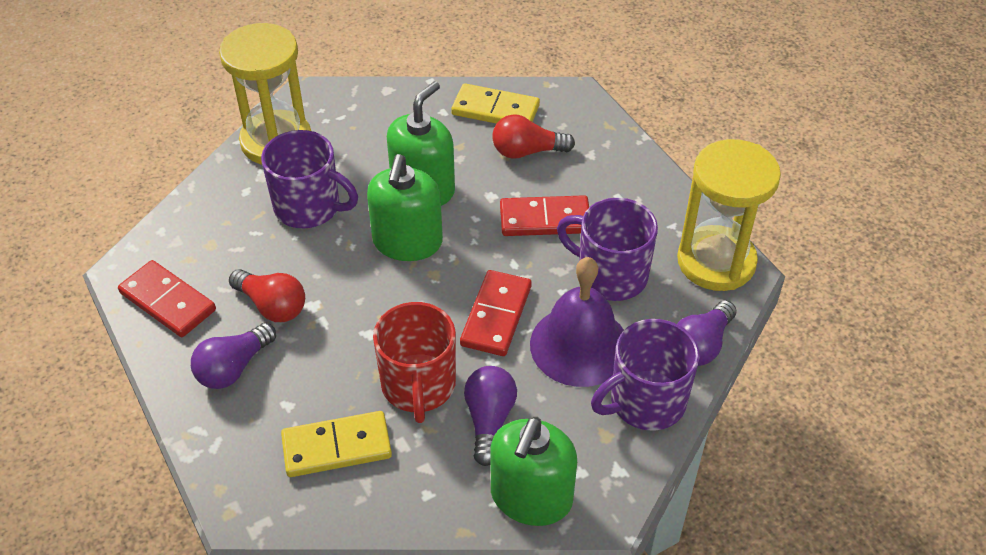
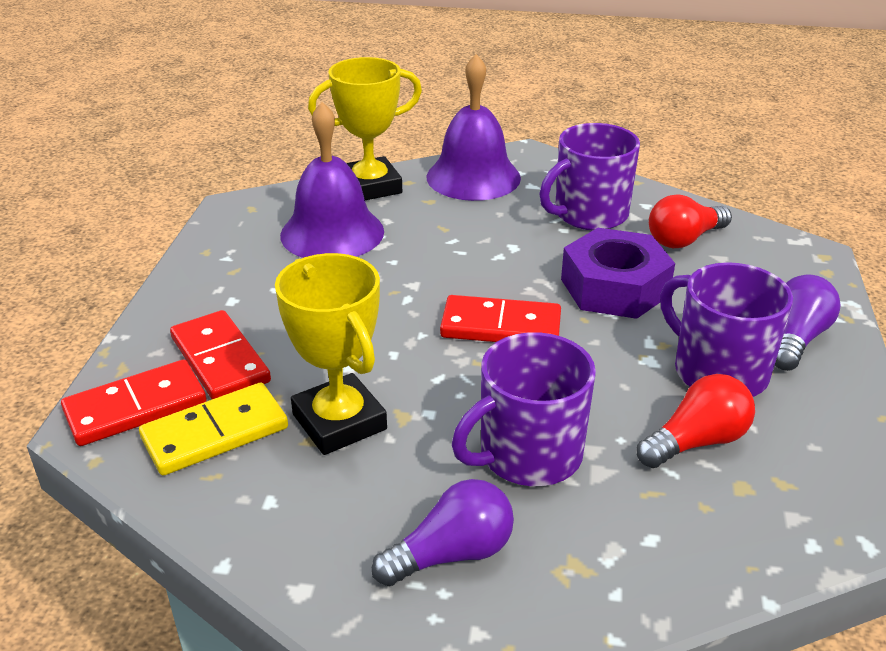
green soap dispenser: [367,154,443,261] [387,81,455,206] [491,417,577,526] = 3 -> none = 0
purple bell: [530,257,624,387] = 1 -> [280,102,384,258] [426,54,521,201] = 2
purple light bulb: [191,323,276,389] [464,366,517,466] [677,300,737,366] = 3 -> [372,479,514,586] [775,275,841,371] = 2
purple nut: none = 0 -> [561,228,675,319] = 1
red mug: [373,302,456,423] = 1 -> none = 0
yellow domino: [281,411,392,477] [451,83,540,124] = 2 -> [139,383,288,476] = 1
yellow hourglass: [219,23,311,164] [677,139,781,291] = 2 -> none = 0
yellow trophy: none = 0 -> [275,253,387,455] [308,57,422,200] = 2

